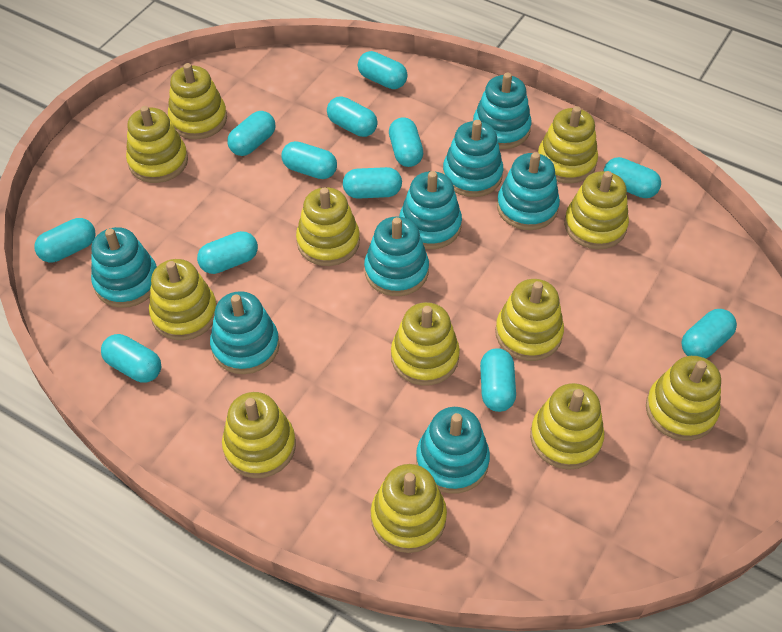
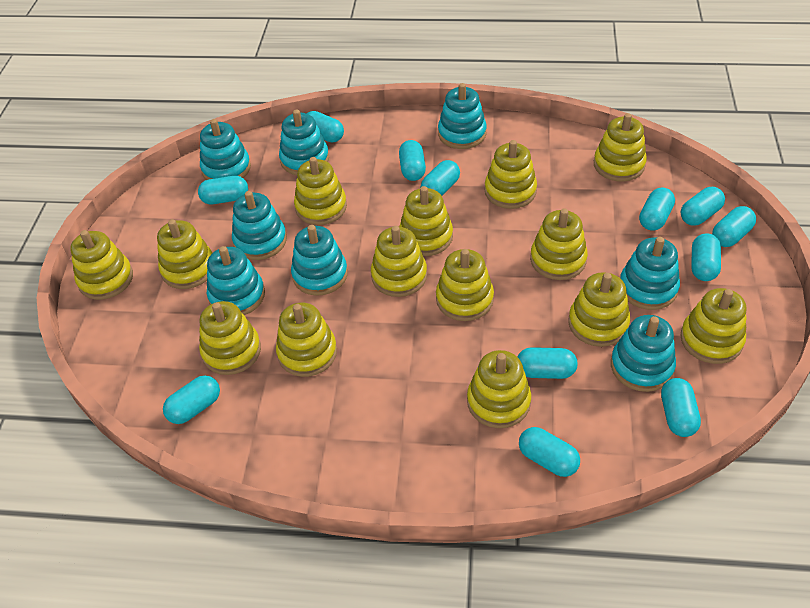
yellow stacking toy: [126,106,188,183] [149,259,217,340] [168,63,227,139] [222,392,296,478] [296,187,360,266] [371,464,447,553] [391,302,460,386] [495,279,564,361] [530,383,604,470] [538,106,598,184] [564,171,629,249] [646,356,721,441] = 12 -> [70,230,133,300] [157,219,212,289] [199,301,261,375] [276,303,337,377] [294,157,347,225] [371,226,427,297] [399,186,453,256] [436,249,494,321] [467,350,531,428] [485,140,537,209] [530,209,588,280] [568,272,630,347] [594,113,647,182] [680,288,747,364] = 14

